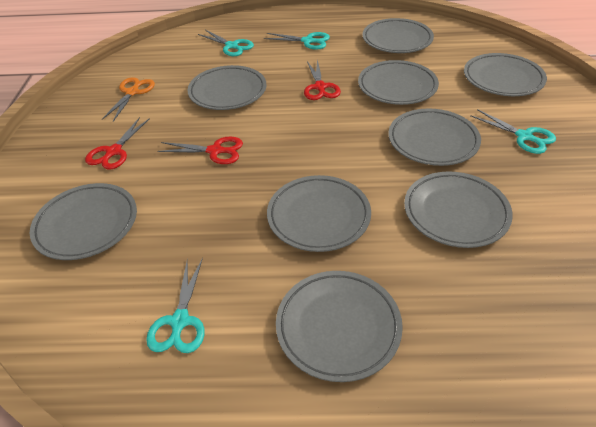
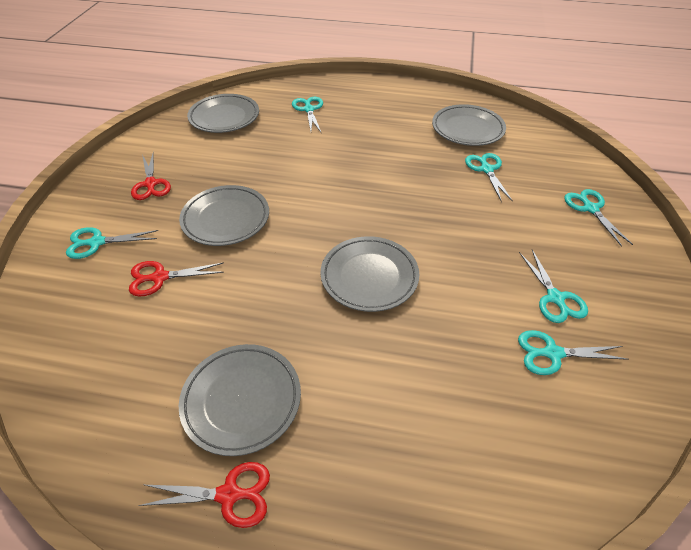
grey plate: [30,183,137,260] [188,65,266,110] [267,175,371,252] [276,271,403,382] [358,60,439,105] [362,18,434,53] [389,108,481,166] [404,171,513,248] [464,53,547,96] = 9 -> [179,185,269,246] [179,344,301,456] [187,94,259,133] [320,236,420,312] [432,104,506,146] = 5
orange scissors: [102,77,155,122] = 1 -> none = 0
turquoise scissors: [146,257,205,353] [198,30,254,56] [264,32,330,50] [470,109,556,154] = 4 -> [66,227,158,259] [292,97,323,132] [465,153,513,202] [518,330,629,375] [519,250,588,323] [564,189,633,247] = 6

